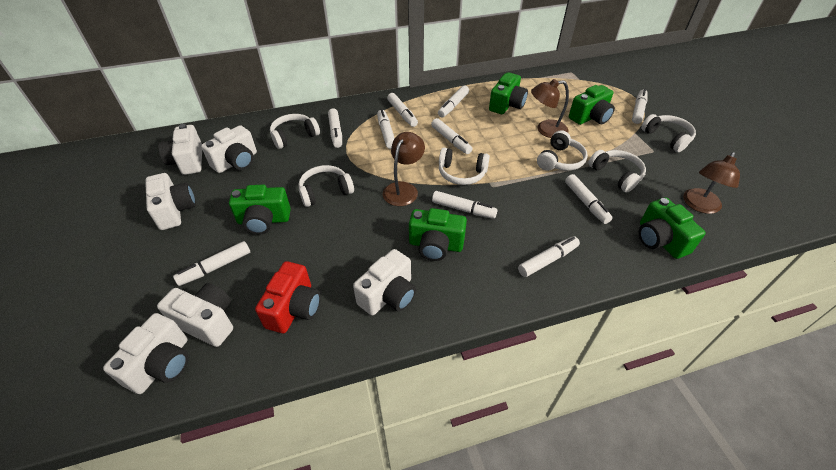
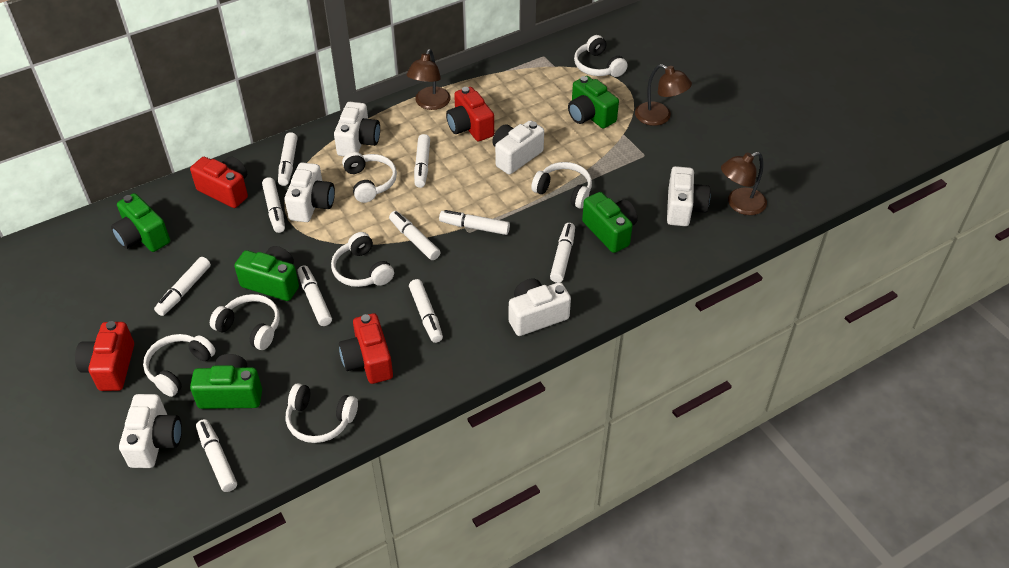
red camera: [255,261,321,333] = 1 -> [75,321,134,391] [190,156,248,208] [339,313,393,384] [446,87,494,141] = 4
white headphones: [270,114,320,149] [299,165,354,207] [439,148,490,185] [537,130,588,171] [588,150,646,193] [641,114,696,152] = 6 -> [143,334,216,397] [210,294,280,350] [286,383,358,443] [331,232,394,287] [342,152,397,203] [531,162,592,209] [574,35,628,77] = 7

